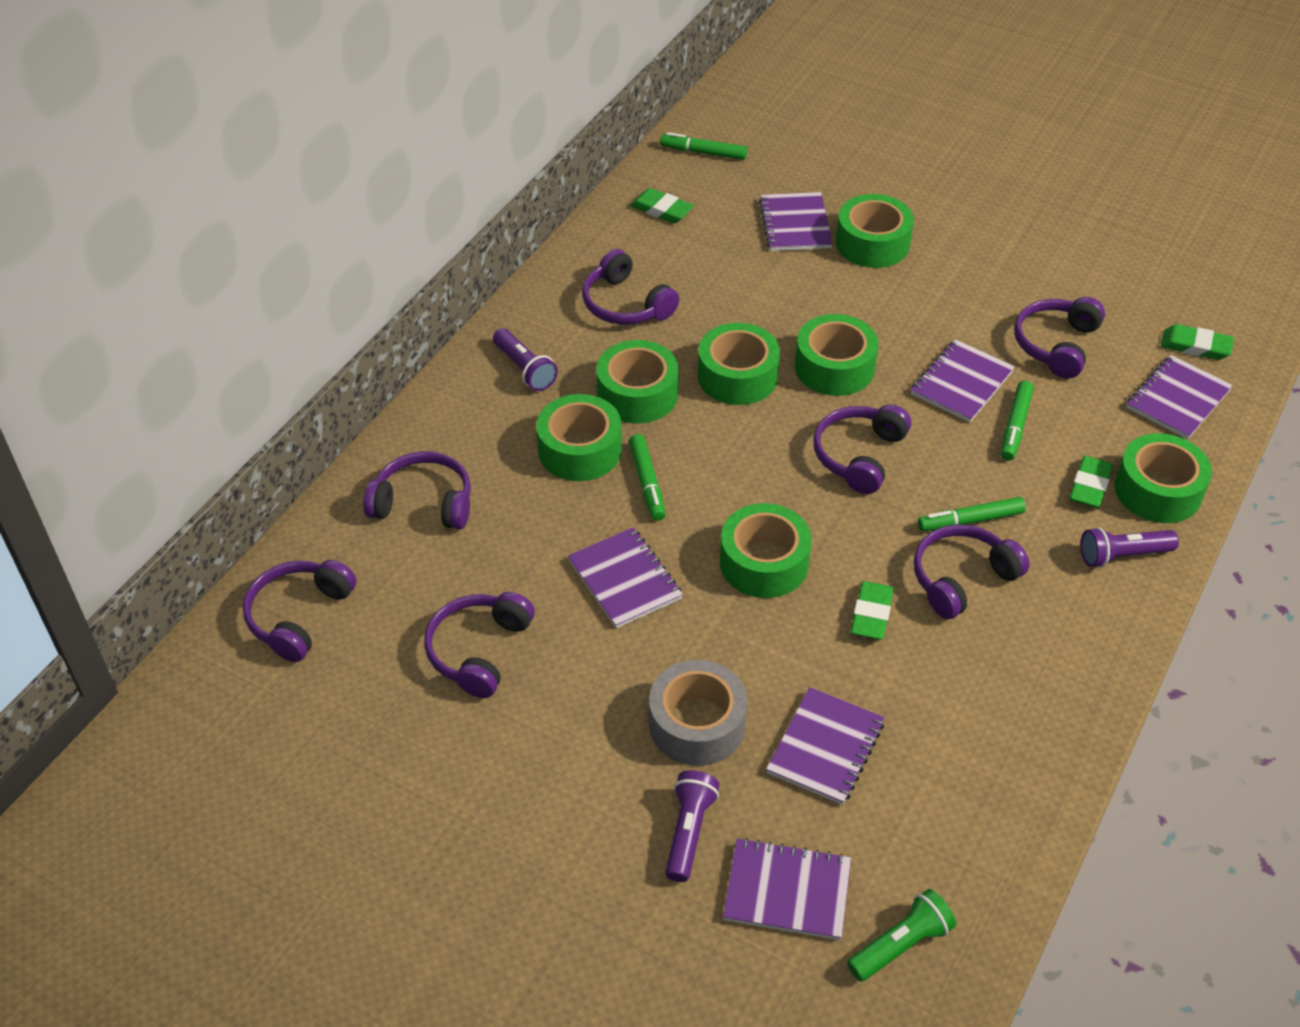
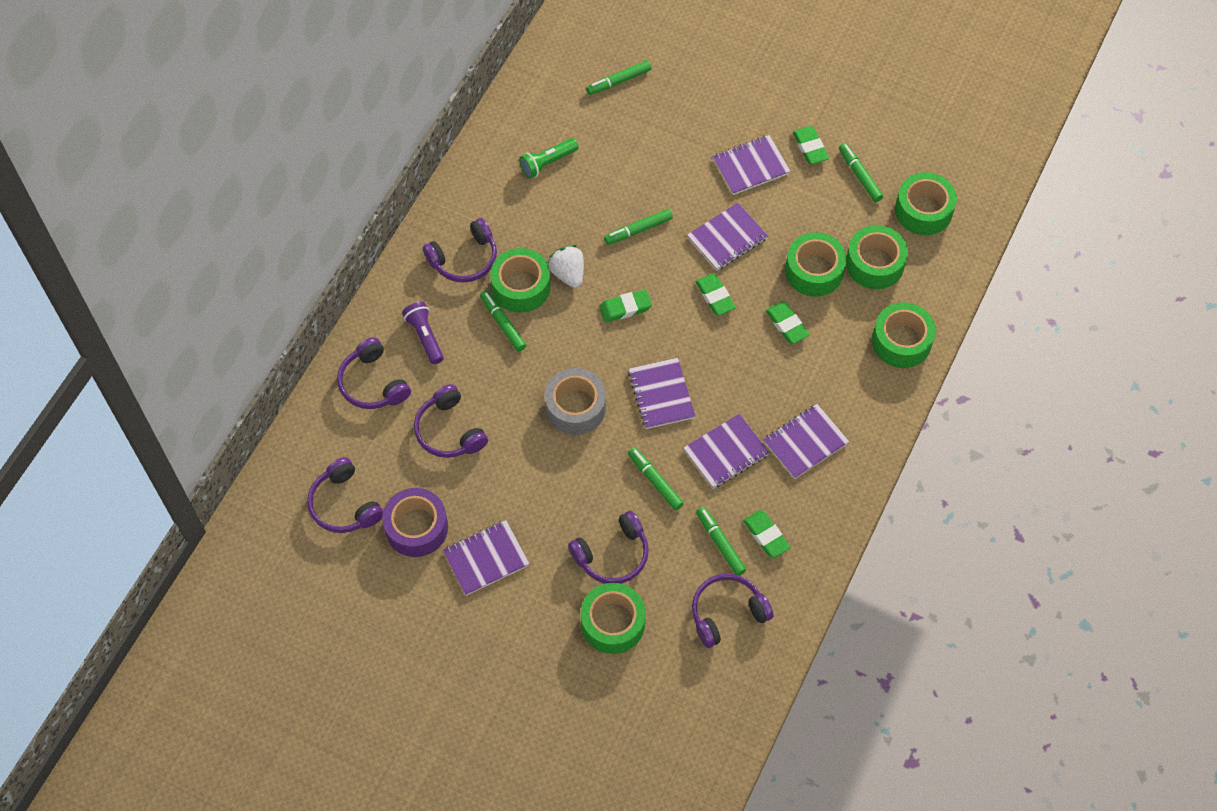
green eraser: [630,188,694,223] [851,581,894,640] [1070,456,1113,508] [1161,324,1234,360] = 4 -> [599,289,652,323] [695,274,736,316] [743,510,791,558] [766,302,810,344] [793,126,829,164] = 5
green marker: [629,434,665,521] [660,132,747,160] [918,497,1026,532] [1001,381,1034,461] = 4 -> [480,290,526,352] [586,60,652,95] [604,209,673,245] [628,447,684,510] [696,507,746,576] [839,143,883,202] = 6
green tape: [536,394,622,481] [596,340,679,423] [698,323,780,405] [720,503,812,598] [795,314,878,396] [836,194,914,268] [1115,433,1212,523] = 7 -> [490,248,551,313] [581,583,646,654] [785,232,847,297] [846,225,908,289] [872,302,936,368] [895,172,957,235] = 6
purple flashlight: [493,328,558,391] [665,770,720,882] [1080,527,1179,568] = 3 -> [402,302,444,364] = 1
purple headphones: [243,560,357,662] [363,451,471,530] [424,592,535,698] [582,249,679,325] [814,405,911,494] [914,524,1030,619] [1014,297,1105,378] = 7 -> [307,457,383,533] [337,337,411,409] [414,384,488,458] [423,218,497,282] [568,511,649,584] [692,574,773,648] = 6
purple tape: none = 0 -> [382,488,448,557] = 1
white strawberry: none = 0 -> [548,245,584,288] = 1

